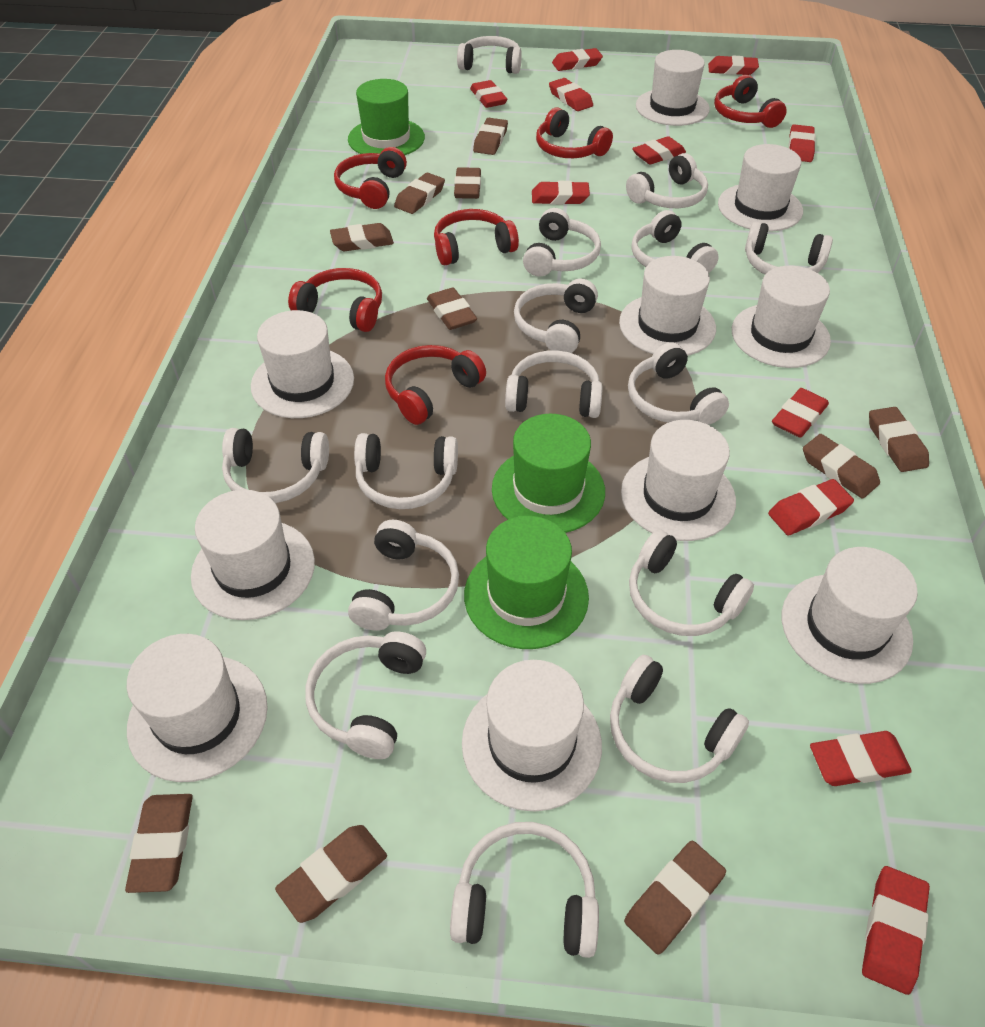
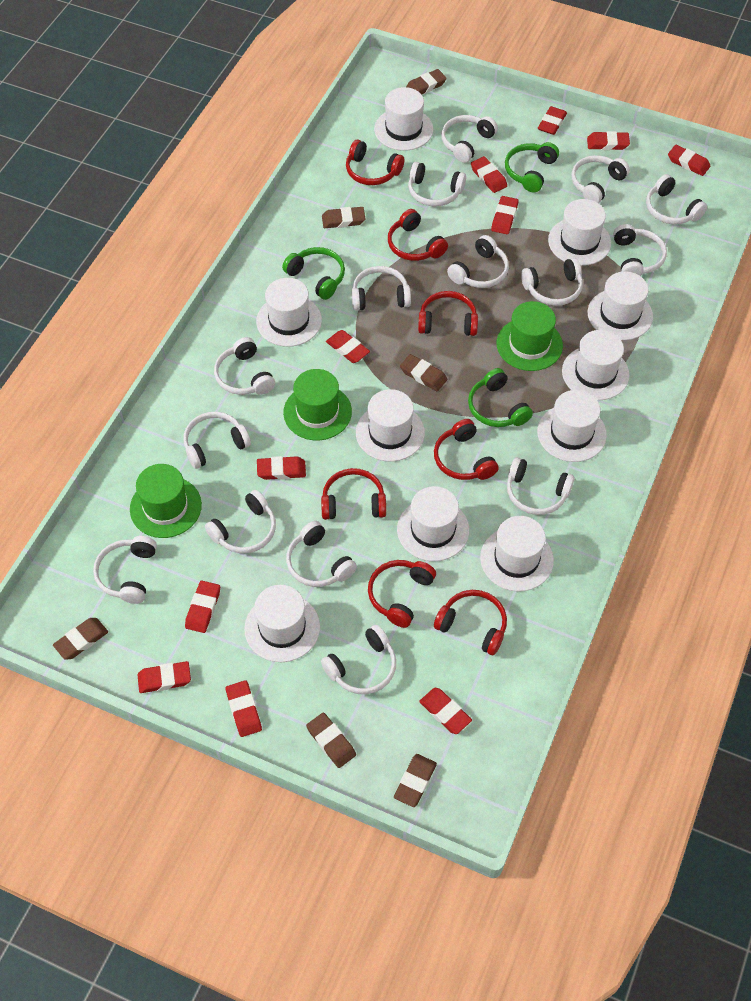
brown eraser: [125,794,193,893] [275,825,387,923] [330,223,394,251] [394,173,445,214] [427,288,477,330] [454,167,481,199] [473,118,508,155] [624,841,726,955] [803,434,880,499] [869,407,929,472] = 10 -> [53,618,108,660] [306,712,356,768] [322,207,366,228] [394,754,437,807] [400,354,448,391] [406,69,447,95] = 6
green headphones: none = 0 -> [282,247,345,300] [468,368,533,427] [505,142,559,192] = 3
red headphones: [288,268,382,332] [334,147,407,209] [385,345,486,425] [434,209,519,265] [536,107,613,158] [714,75,787,128] = 6 -> [321,468,386,520] [346,140,404,185] [368,560,436,628] [388,209,448,261] [418,291,478,336] [434,419,499,480] [434,590,507,655] = 7

